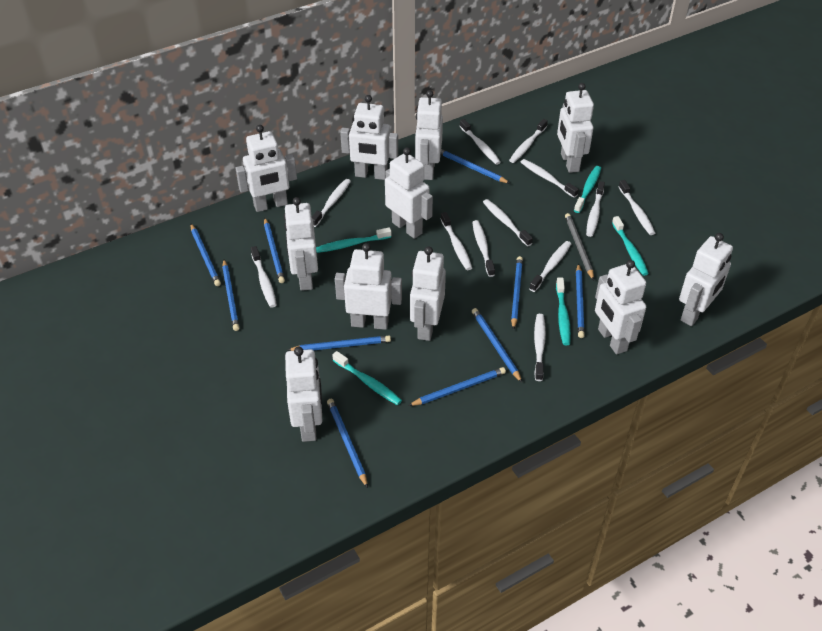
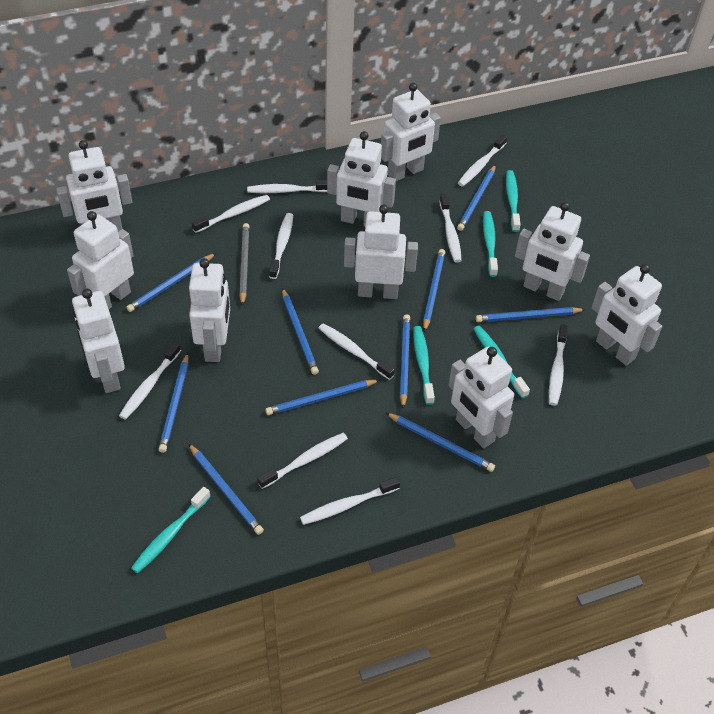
white robot: [235,125,297,212] [284,197,318,291] [285,347,322,442] [335,243,402,330] [340,95,398,180] [385,148,433,239] [410,246,446,341] [415,90,443,180] [557,83,594,173] [595,260,646,354] [679,233,733,326] = 11 -> [56,140,132,232] [67,211,134,309] [72,289,125,393] [189,258,230,362] [327,131,396,226] [344,205,418,299] [381,83,441,181] [449,347,514,448] [515,202,590,301] [592,264,662,366] = 10
white toothbrush: [251,246,277,308] [312,179,351,227] [441,212,472,270] [460,119,501,165] [472,220,495,277] [483,199,533,246] [509,119,548,163] [521,159,579,198] [529,241,571,292] [534,314,546,381] [586,181,605,237] [618,180,655,235] = 12 -> [119,342,181,420] [192,195,270,233] [247,180,327,193] [257,433,348,489] [269,213,293,279] [300,477,400,525] [318,323,395,380] [439,194,462,263] [458,134,507,187] [549,324,568,406] = 10

